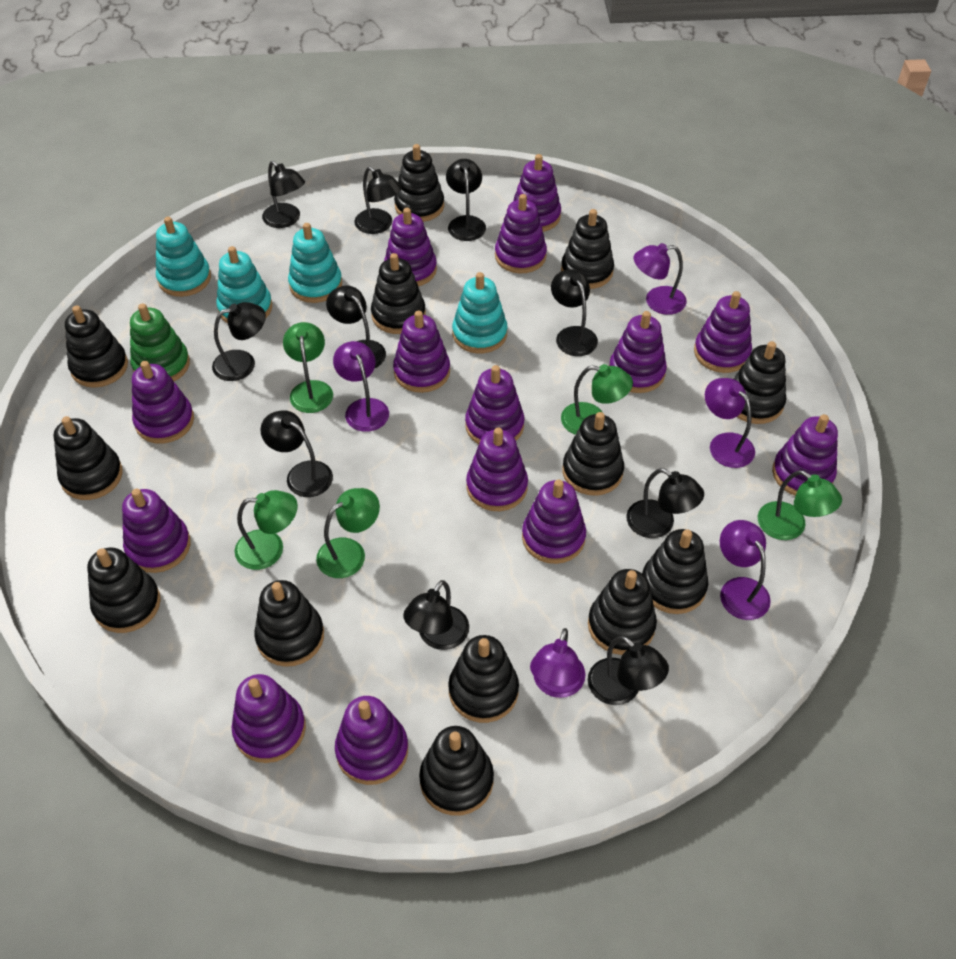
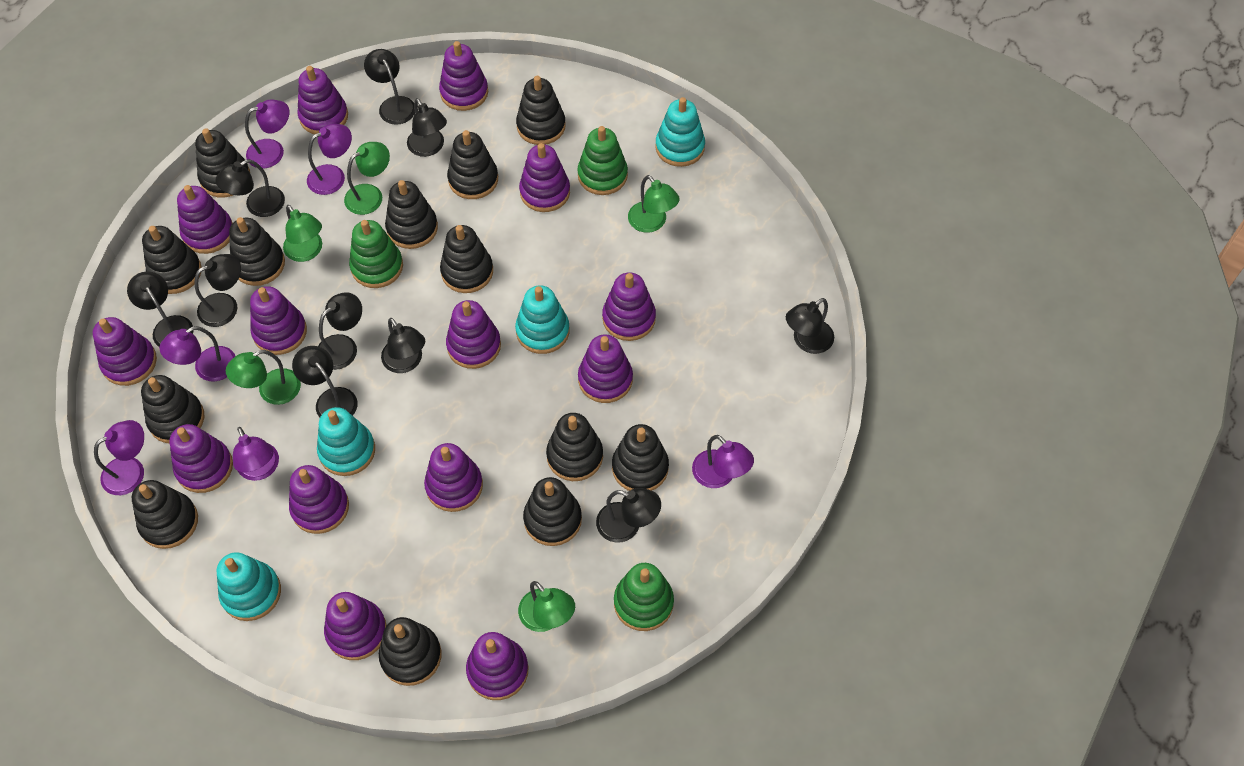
green stacking toy: [130,304,190,381] = 1 -> [349,220,403,288] [577,126,628,195] [614,563,674,631] = 3
purple lamp: [333,341,389,432] [530,628,586,698] [634,243,687,315] [705,378,755,468] [720,520,771,620] = 5 -> [94,420,144,495] [159,326,235,382] [233,427,279,481] [245,99,289,168] [307,124,352,195] [692,435,754,488] = 6

